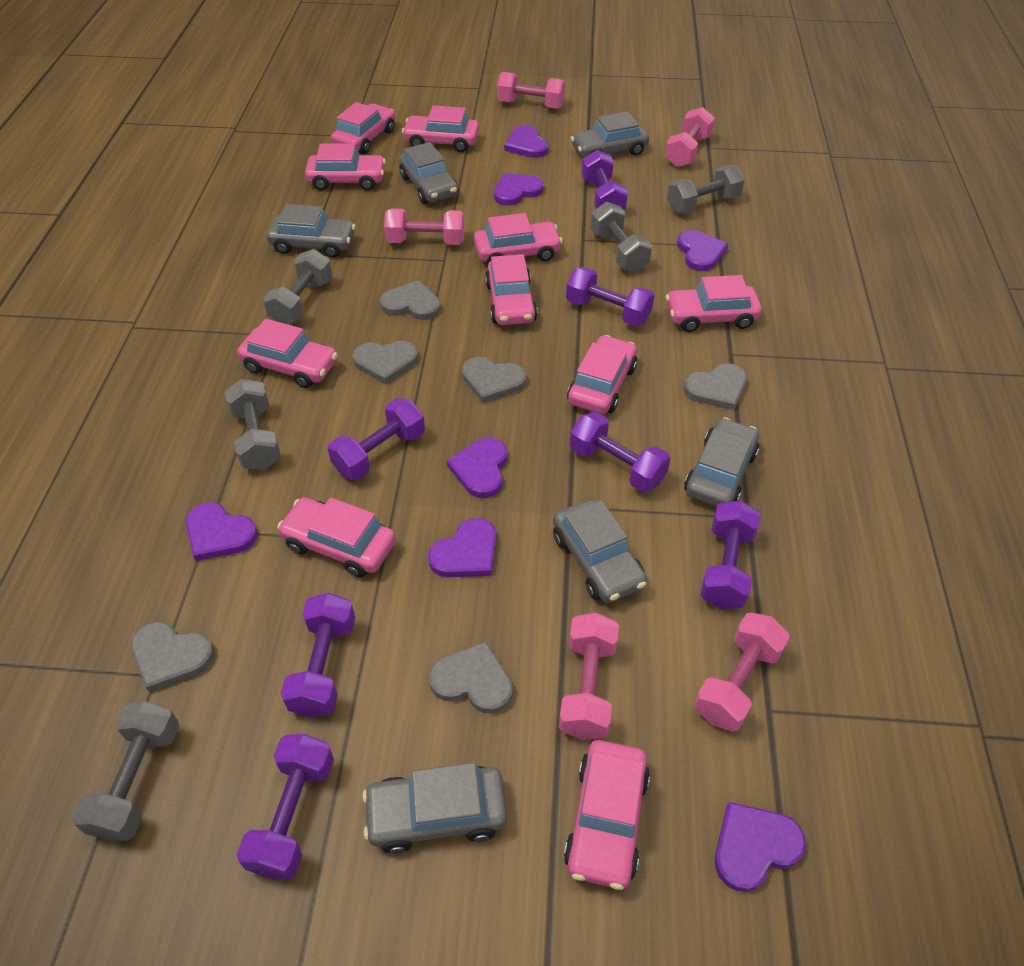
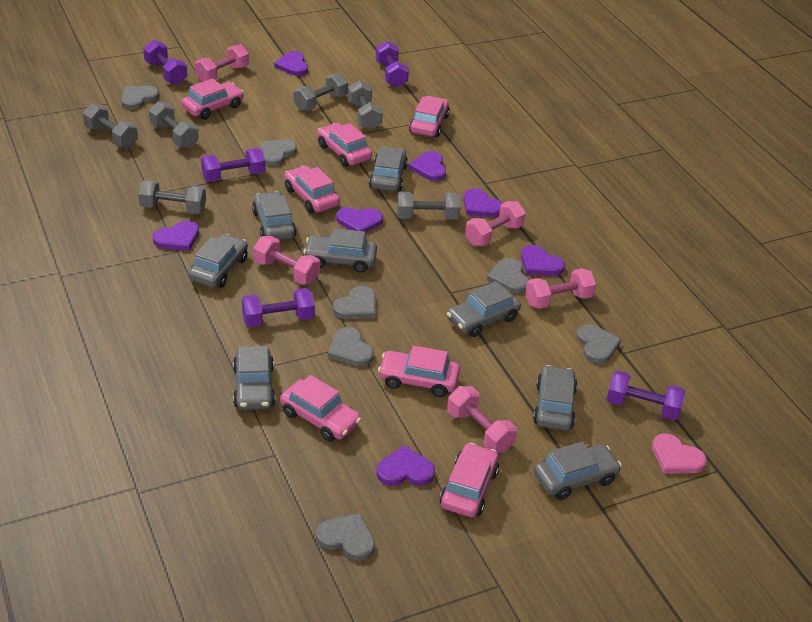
grey car: [267,204,356,258] [362,762,507,854] [399,142,458,204] [553,499,647,603] [571,111,649,158] [684,417,759,507] = 6 -> [189,234,248,288] [233,346,275,410] [252,191,297,240] [304,228,377,273] [369,146,408,191] [447,281,521,337] [533,365,578,431] [534,441,622,500] = 8
grey dumbbell: [72,701,179,841] [225,379,281,470] [263,249,333,324] [591,202,652,272] [667,165,745,214] = 5 -> [83,103,138,148] [138,180,206,214] [149,101,199,149] [293,73,348,111] [348,80,383,130] [397,191,461,219] = 6
grey heart: [131,622,214,692] [352,341,418,384] [380,280,440,320] [429,641,513,714] [462,357,526,403] [684,363,747,410] = 6 -> [121,86,159,110] [260,139,297,166] [316,513,375,561] [328,327,374,366] [333,286,376,319] [487,258,529,294] [576,324,621,364] = 7
pink car: [237,319,338,388] [277,497,396,577] [305,143,386,191] [331,102,395,154] [402,106,479,152] [474,213,563,264] [485,254,538,325] [564,740,650,890] [567,335,637,414] [666,275,762,332] = 10 -> [181,78,244,120] [280,375,361,442] [284,166,340,213] [317,123,372,167] [378,345,460,397] [409,96,450,137] [440,443,499,517] = 7
pink heart: none = 0 -> [652,433,707,474] = 1
purple dumbbell: [237,734,334,879] [281,592,355,718] [328,398,425,480] [566,267,654,326] [570,412,670,493] [581,150,628,210] [700,500,760,609] = 7 -> [143,40,187,85] [201,148,265,182] [242,288,315,327] [376,41,409,87] [607,371,685,420] = 5

